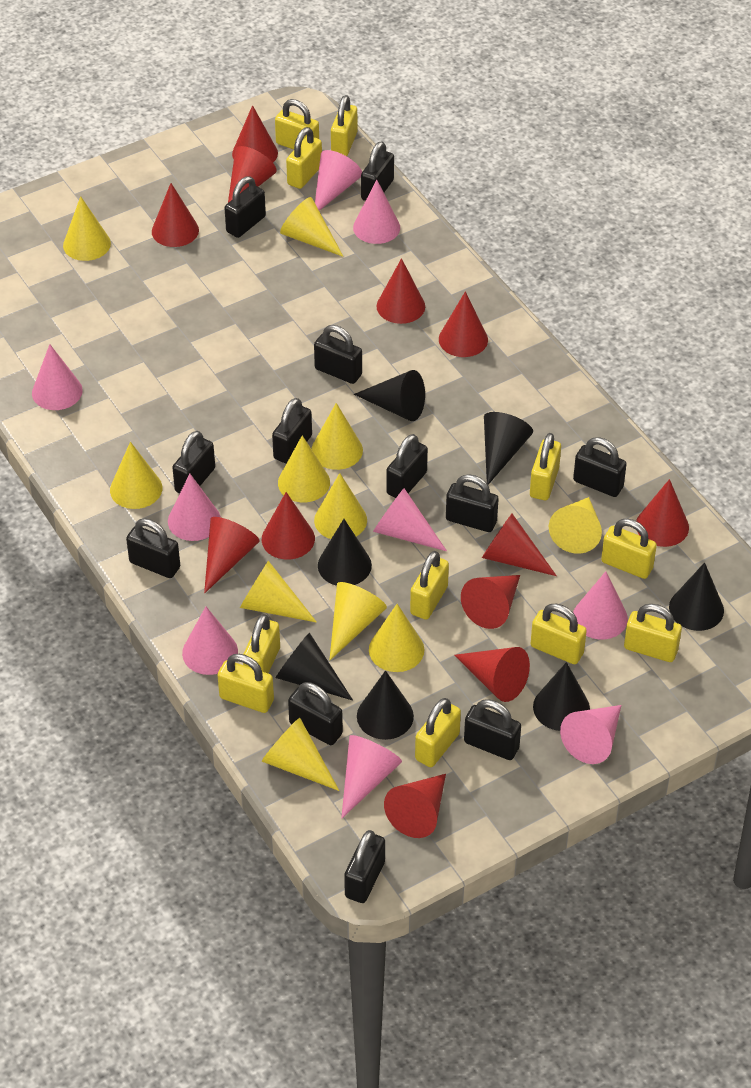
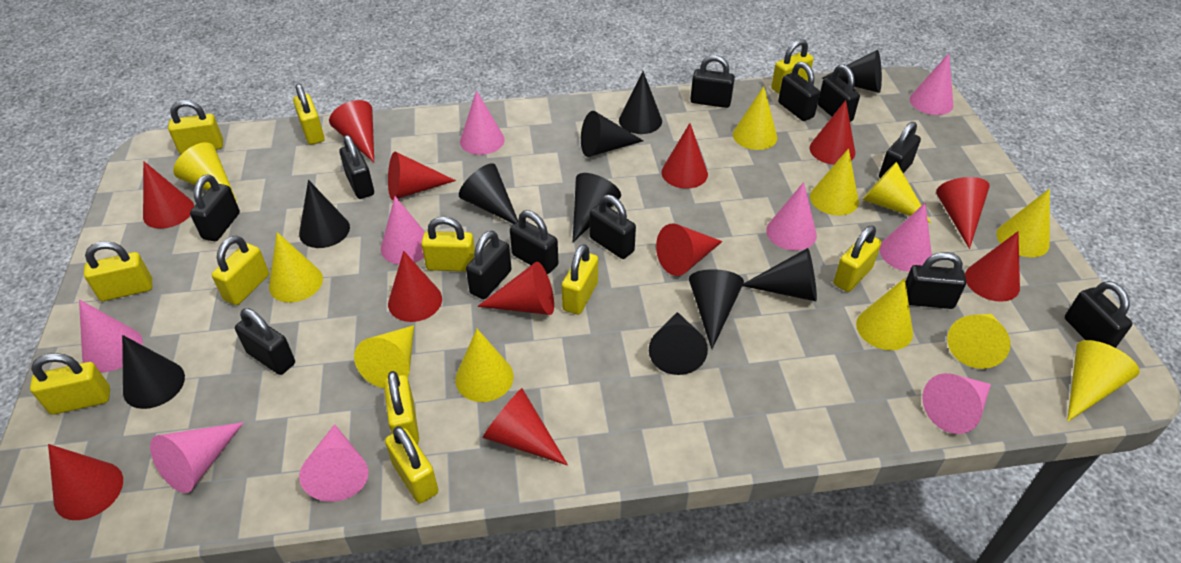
black cone: [276,632,353,700] [318,519,372,586] [354,370,425,421] [357,670,414,740] [484,412,533,485] [533,662,590,731] [669,562,724,631] = 7 -> [122,335,185,409] [299,180,350,248] [459,163,518,224] [573,173,621,242] [581,111,644,157] [619,71,662,134] [649,312,708,375] [689,269,744,349] [743,248,817,301] [822,50,882,93] = 10

